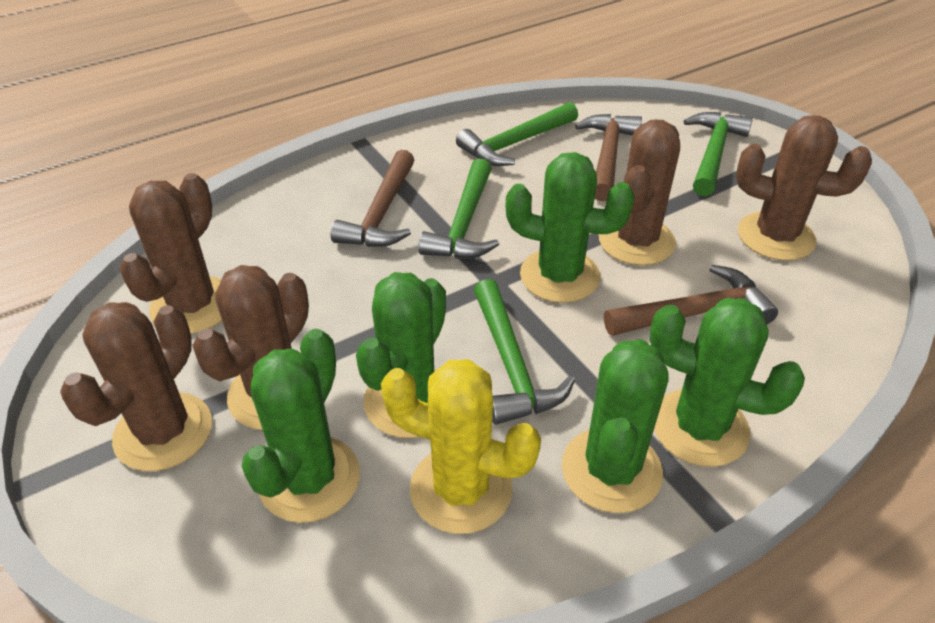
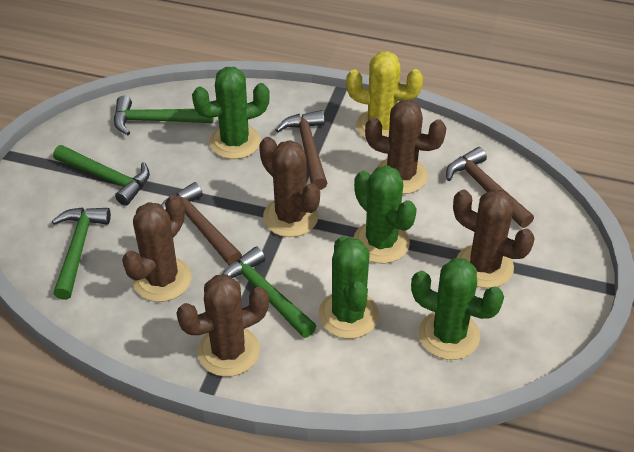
green cactus: [241,329,360,523] [356,272,446,438] [506,152,635,303] [562,339,669,513] [649,298,805,467] = 5 -> [192,67,270,159] [318,236,379,339] [353,165,417,263] [411,258,504,360] = 4

